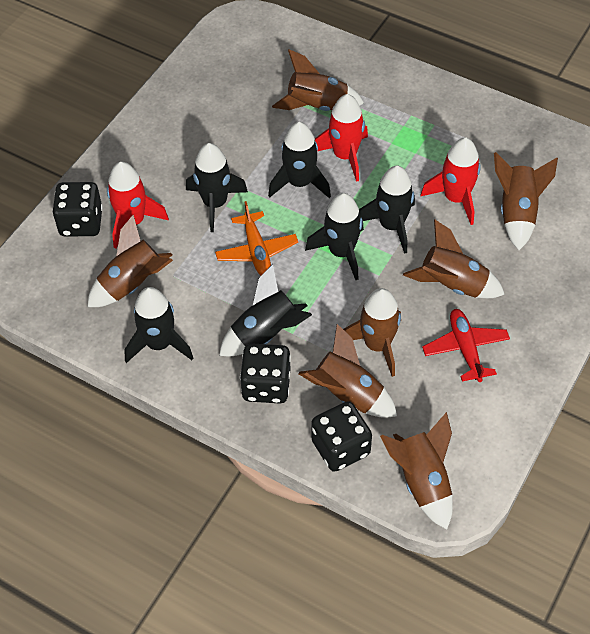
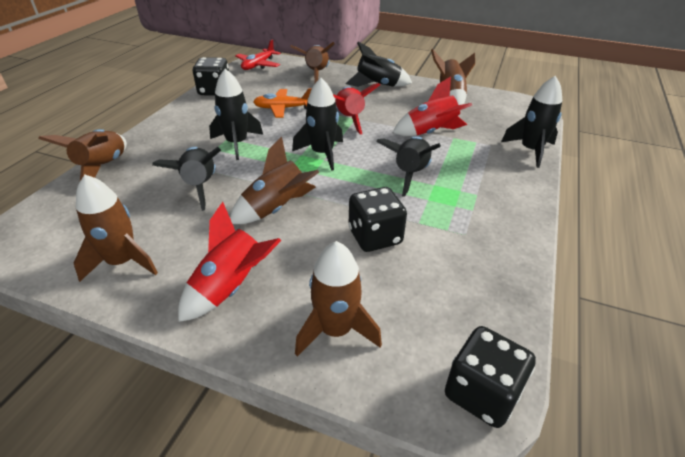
brown rocket: [88,215,173,307] [272,49,364,111] [298,324,397,418] [343,288,401,377] [380,412,453,529] [403,219,505,298] [494,152,558,250] = 7 -> [38,129,127,181] [74,175,158,282] [230,137,320,224] [290,42,335,83] [295,241,382,356] [431,49,475,105] = 6

